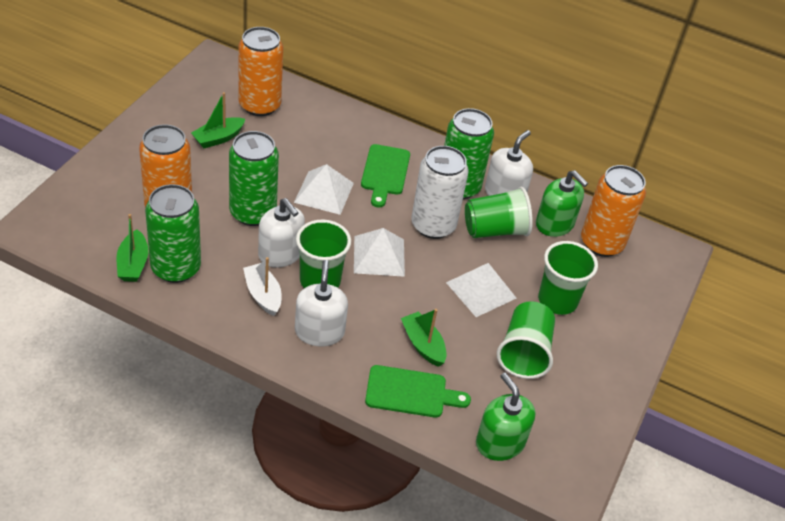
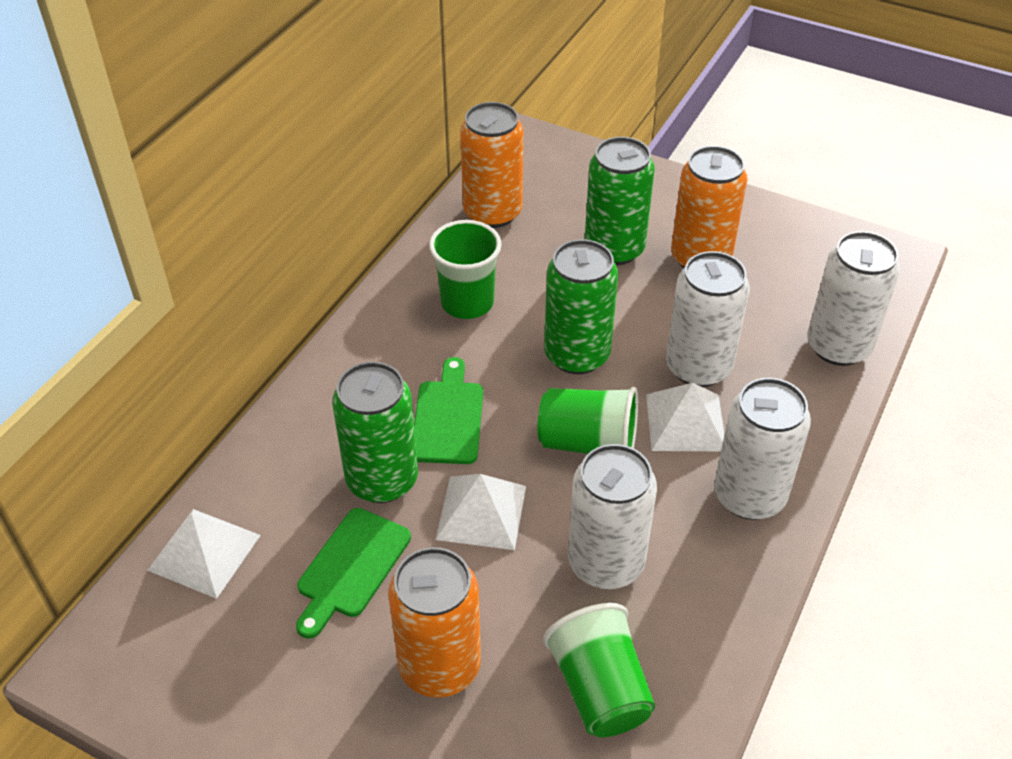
green boat: [116,214,148,282] [191,92,245,148] [401,309,446,367] = 3 -> none = 0
green cup: [296,220,351,288] [465,187,533,238] [497,301,555,379] [538,241,598,315] = 4 -> [429,220,502,319] [538,387,638,454] [543,603,655,737] = 3
green soap dispenser: [476,373,535,461] [536,170,588,237] = 2 -> none = 0
white boat: [243,257,282,316] = 1 -> none = 0
white can: [411,146,469,239] = 1 -> [568,444,657,589] [666,251,750,387] [714,378,811,520] [807,231,900,366] = 4
white soap dispenser: [258,198,305,268] [295,260,348,346] [485,130,533,196] = 3 -> none = 0

